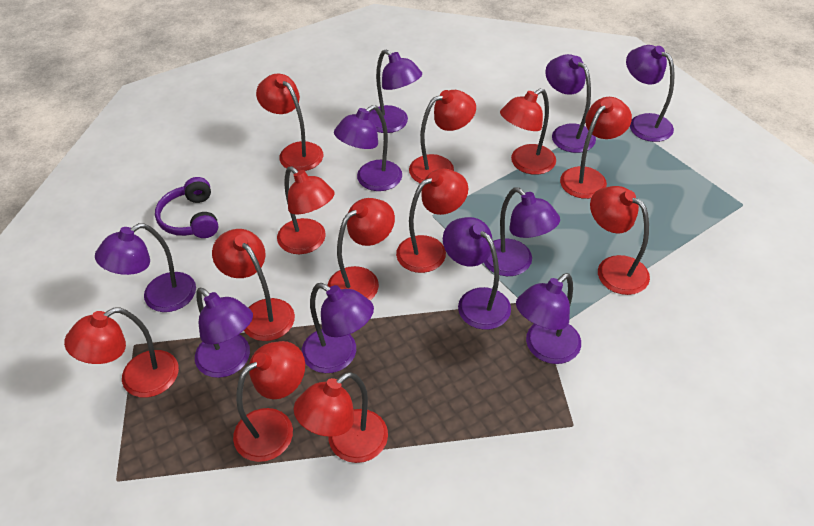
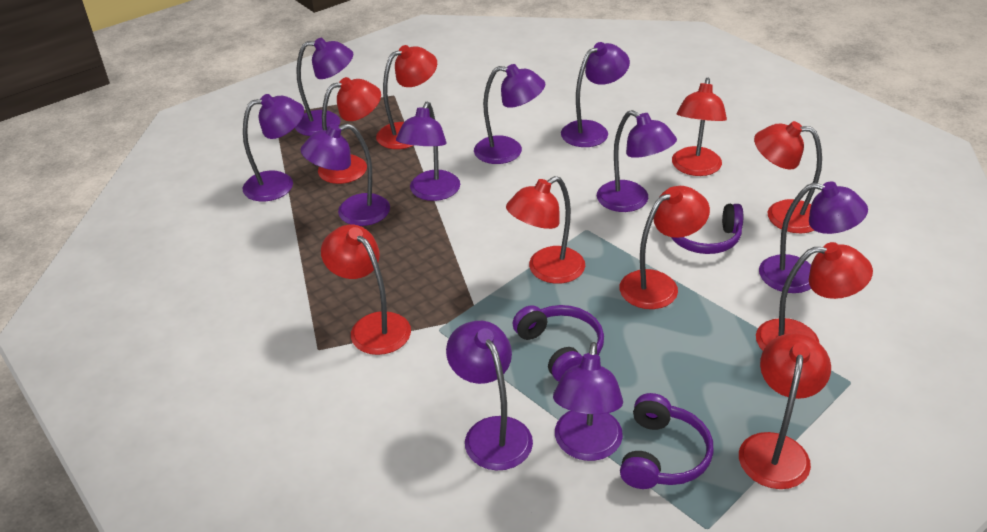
purple headphones: [155,177,218,238] = 1 -> [512,305,604,382] [620,393,714,489] [671,204,743,254] = 3
red lamp: [64,307,179,398] [212,229,295,341] [233,341,305,462] [256,74,323,171] [277,166,335,254] [294,372,388,463] [327,198,395,300] [396,169,468,273] [409,90,476,183] [500,88,556,175] [560,97,632,199] [590,186,650,295] = 12 -> [318,77,381,184] [321,224,411,355] [376,45,437,149] [506,176,585,284] [620,186,710,309] [672,78,727,176] [739,333,831,489] [754,121,822,233] [756,242,873,351] = 9

